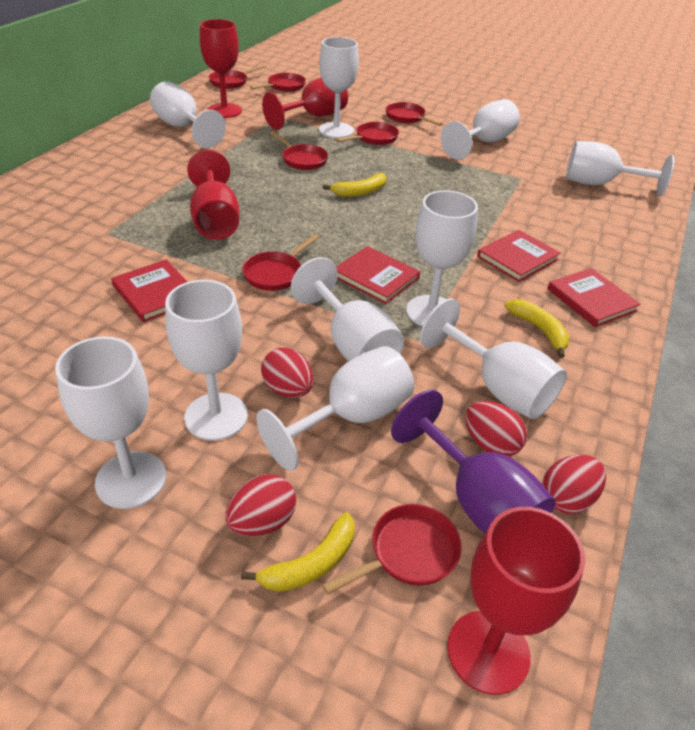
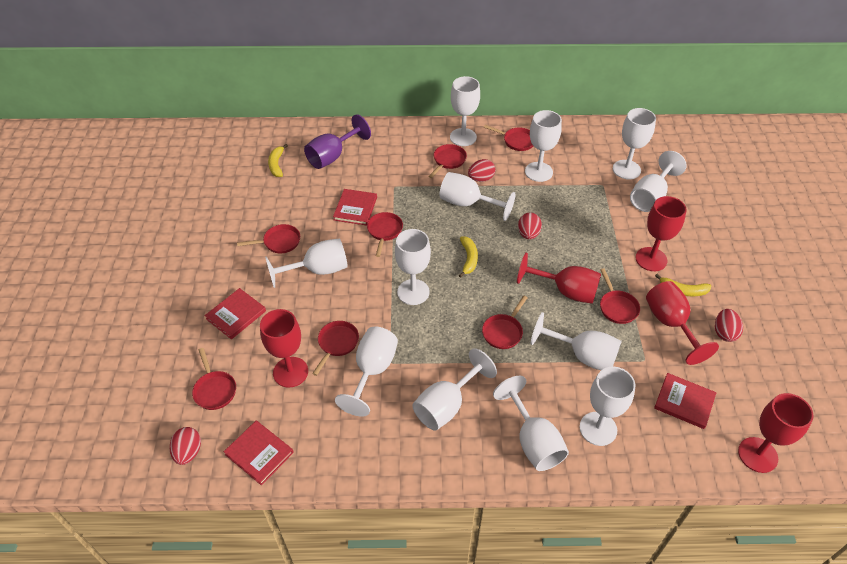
red goblet: [187,150,239,240] [200,19,242,118] [262,78,348,130] [447,507,585,695] = 4 -> [260,309,308,388] [517,252,601,304] [635,196,686,271] [646,281,719,365] [738,393,814,473] = 5
red pan: [209,64,266,89] [242,234,319,291] [250,73,306,92] [270,131,328,170] [322,504,462,594] [336,122,399,145] [385,102,442,126] = 7 -> [192,348,236,410] [237,224,300,253] [312,321,359,376] [367,212,403,257] [428,144,467,178] [482,296,527,349] [484,125,533,151] [600,268,640,324] = 8
white goblet: [55,336,166,509] [150,82,226,148] [165,280,248,441] [256,346,414,471] [291,257,404,361] [319,37,359,138] [406,190,478,326] [420,298,567,419] [441,99,520,160] [566,141,675,196] = 10 -> [265,238,348,288] [335,327,398,417] [395,229,431,305] [412,348,497,431] [440,172,515,221] [450,76,480,146] [493,376,569,471] [525,110,562,182] [531,312,622,370] [580,367,635,446] [613,108,656,179] [630,151,687,212] = 12

